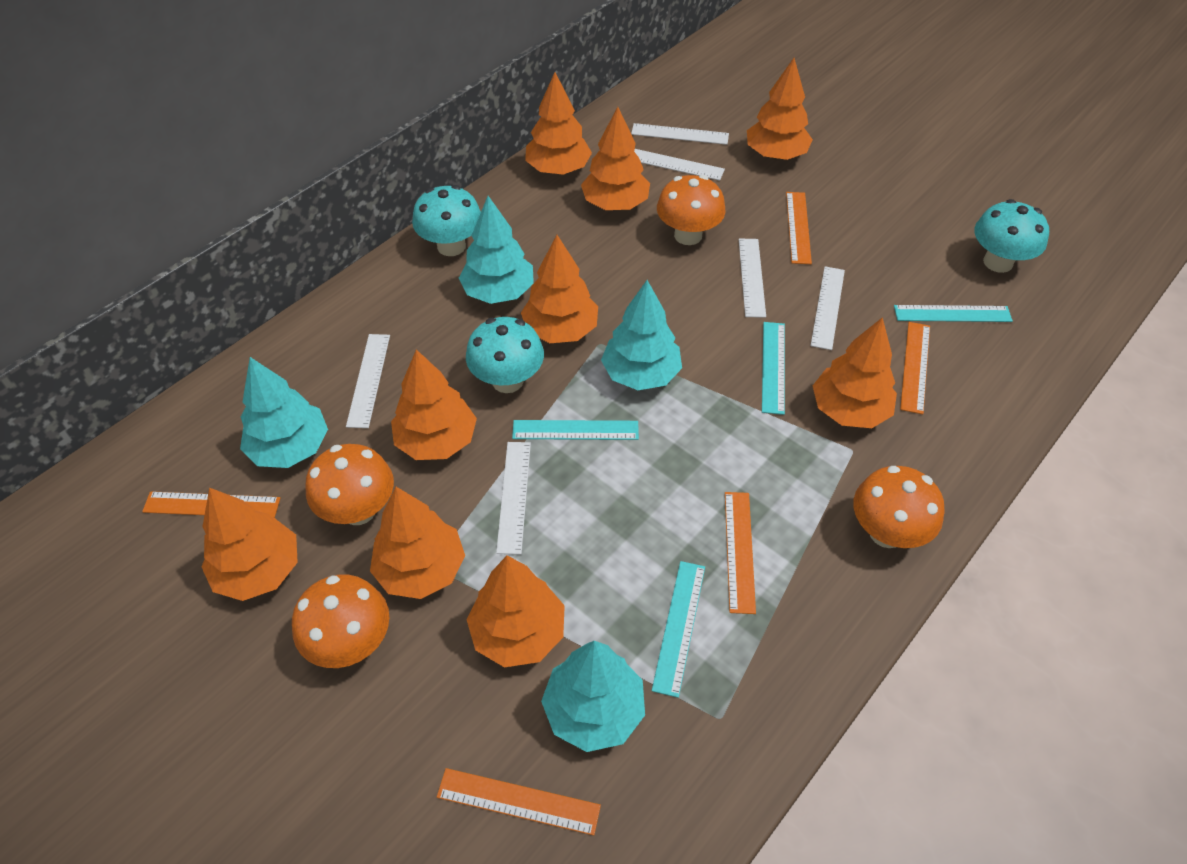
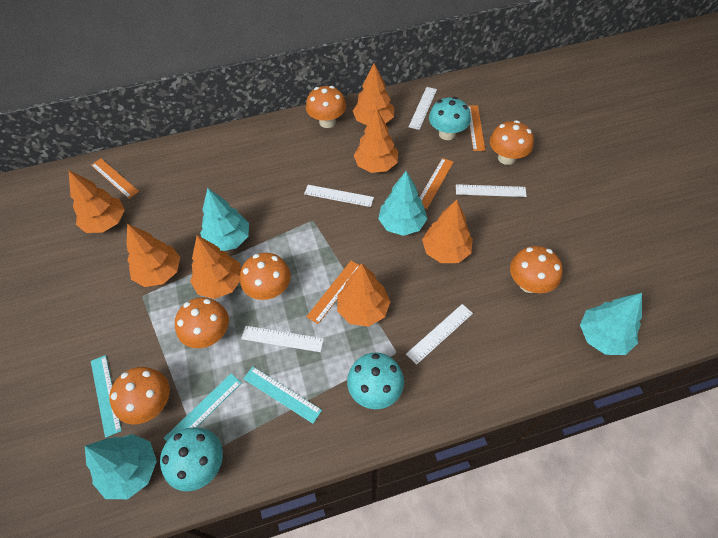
orange mushroom: [292,575,389,668] [305,444,394,525] [657,175,726,245] [853,466,945,548] = 4 -> [109,367,170,424] [175,297,229,348] [240,253,291,300] [306,86,346,128] [490,120,534,165] [510,246,563,293] = 6
orange ruler: [142,491,280,518] [437,768,601,836] [725,492,756,614] [786,192,812,264] [900,322,930,414] = 5 -> [91,159,139,199] [306,261,360,324] [419,158,454,209] [467,105,485,151] = 4
orange tree: [202,488,298,601] [370,487,465,599] [391,349,477,460] [467,555,565,667] [521,235,598,343] [525,72,592,175] [581,107,650,210] [747,58,813,160] [813,317,897,428] = 9 -> [69,170,125,233] [126,224,180,287] [190,235,241,299] [337,264,391,327] [353,63,394,125] [354,109,398,173] [422,200,473,263] = 7
turquoise ruler: [512,420,639,440] [652,561,705,698] [762,322,785,415] [894,305,1013,322] = 4 -> [91,355,122,438] [164,373,241,442] [243,367,322,424] = 3
white ruler: [346,334,390,428] [496,442,531,555] [631,123,729,145] [634,149,725,181] [739,238,766,318] [810,266,845,350] = 6 -> [241,326,324,352] [304,185,374,207] [406,304,473,365] [409,87,437,130] [456,184,527,197] = 5

